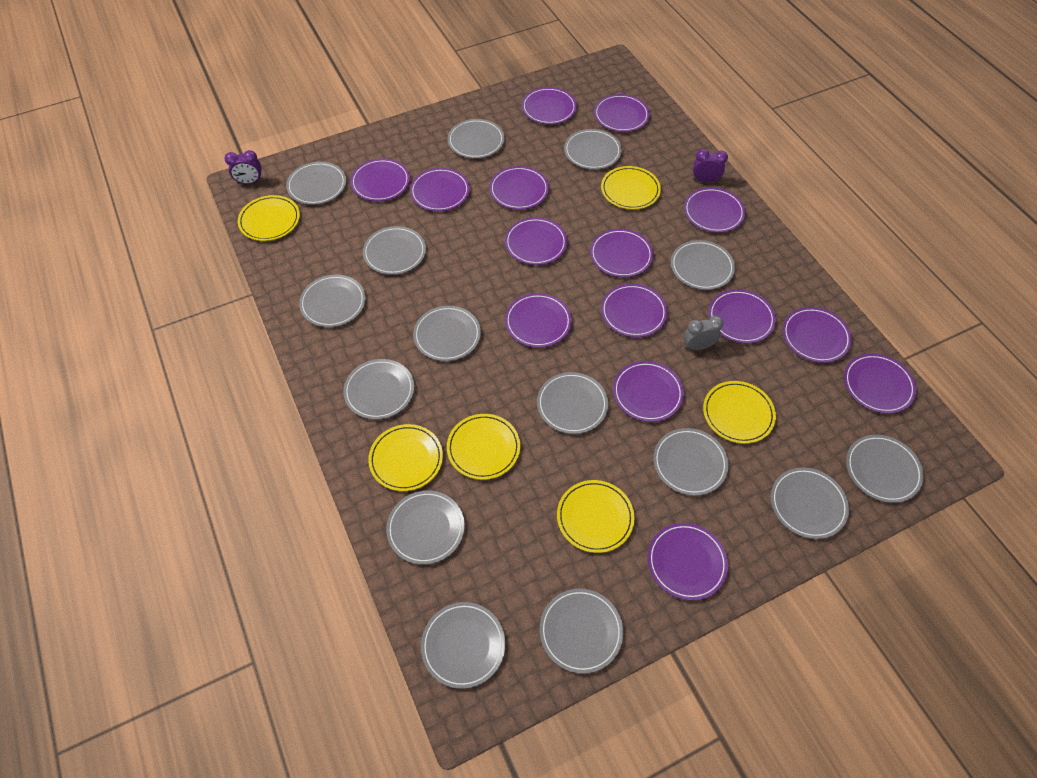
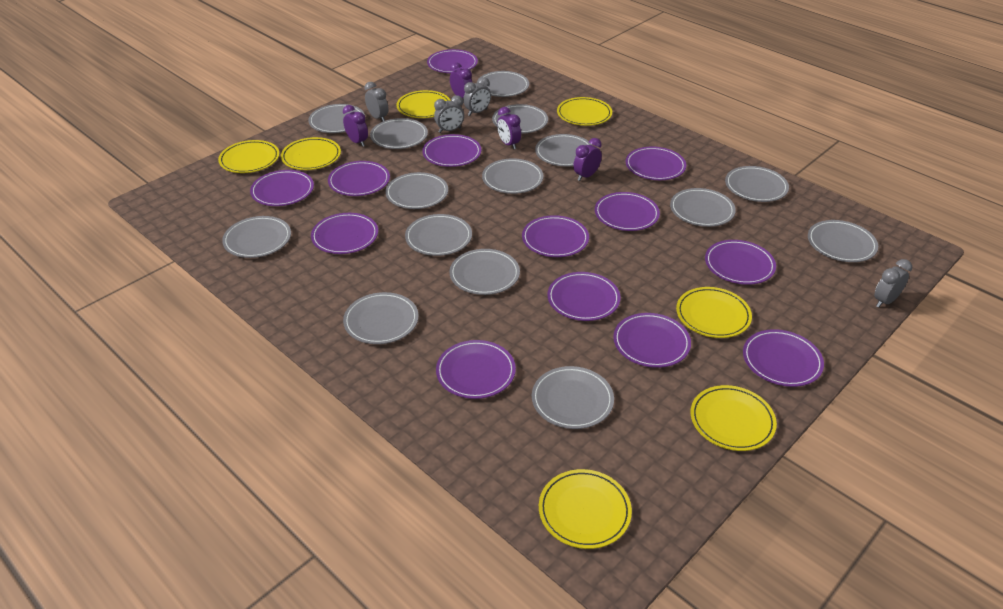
grey clock: [684,316,724,350] = 1 -> [364,82,389,121] [434,95,464,133] [463,77,491,116] [874,259,912,308] = 4
purple clock: [224,150,263,184] [693,149,728,183] = 2 -> [343,105,368,147] [450,62,473,98] [497,107,521,149] [573,138,602,181] = 4
purple plate: [350,158,410,201] [410,168,470,211] [489,166,549,210] [505,217,567,265] [505,293,572,348] [522,87,577,124] [590,229,653,277] [594,94,650,132] [601,284,667,337] [613,361,684,422] [648,523,728,601] [684,187,745,233] [708,289,776,343] [783,307,852,363] [844,353,916,414] = 15 -> [250,170,314,206] [311,213,378,254] [328,161,390,196] [422,134,481,167] [427,49,478,73] [436,340,516,399] [522,215,589,257] [547,272,621,321] [595,192,660,231] [613,313,691,368] [626,147,686,180] [705,240,776,285] [743,329,824,387] = 13
yellow plate: [238,195,300,241] [368,424,443,491] [447,414,520,480] [557,480,634,553] [601,166,661,210] [703,381,776,444] = 6 -> [218,140,279,173] [281,137,341,170] [396,90,451,118] [539,469,632,549] [557,97,612,126] [676,287,752,338] [691,385,777,451] = 7

